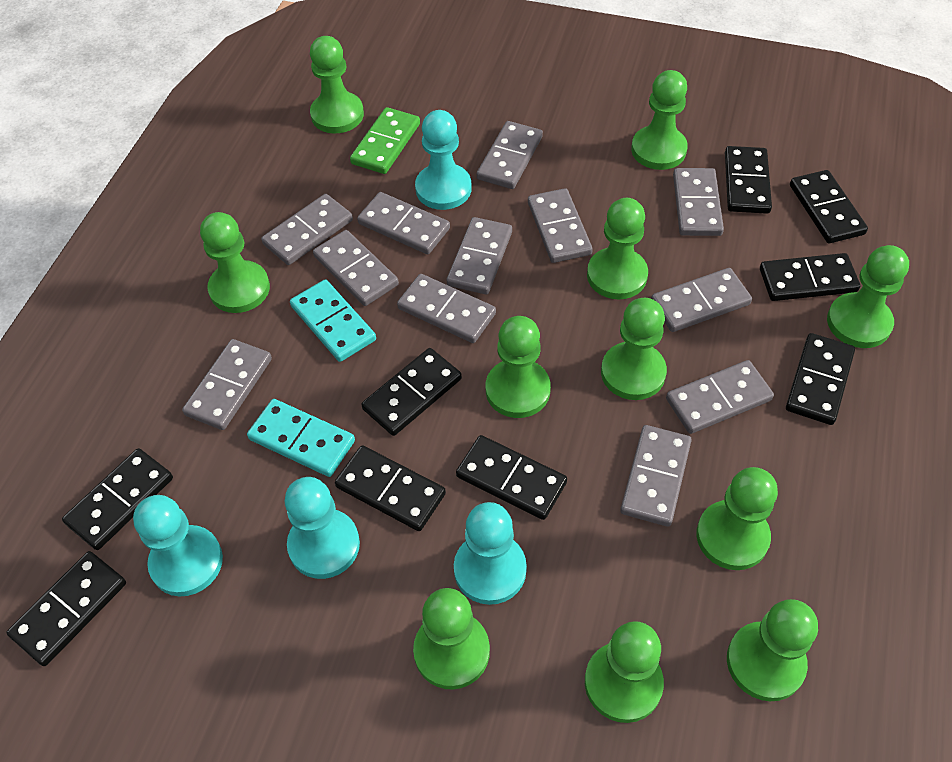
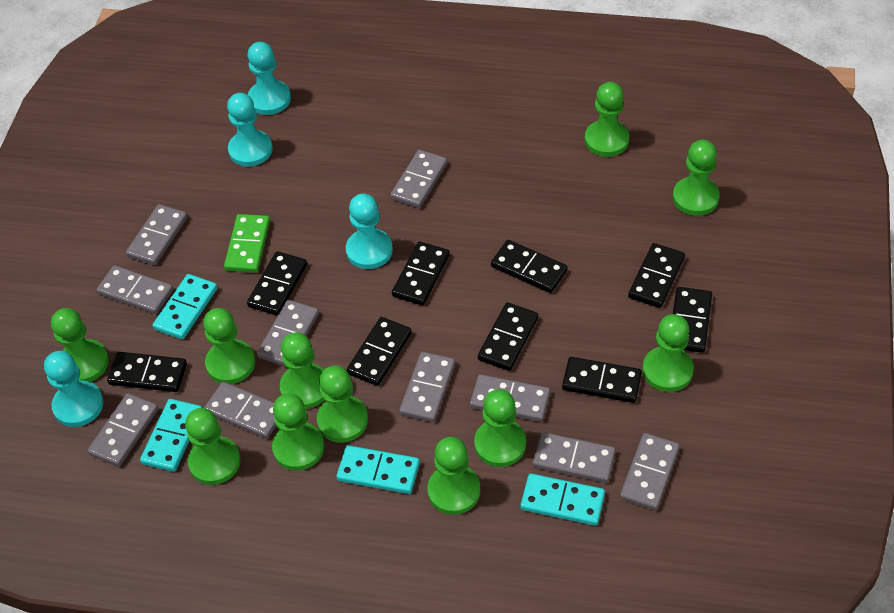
grey domino: [182,339,272,430] [261,194,353,265] [313,230,399,306] [357,192,450,254] [397,274,496,343] [447,217,512,294] [477,121,543,189] [528,188,593,263] [620,425,692,527] [651,268,752,332] [666,360,774,434] [673,168,724,236] = 12 -> [87,393,158,467] [97,265,173,314] [126,204,188,265] [204,382,276,439] [257,300,319,367] [390,150,447,208] [399,352,455,422] [470,374,550,422] [532,432,616,483] [620,433,680,510] = 10
turquoise domino: [247,399,355,477] [290,279,376,362] = 2 -> [140,399,202,472] [153,274,218,340] [336,445,420,494] [520,473,605,526] = 4

